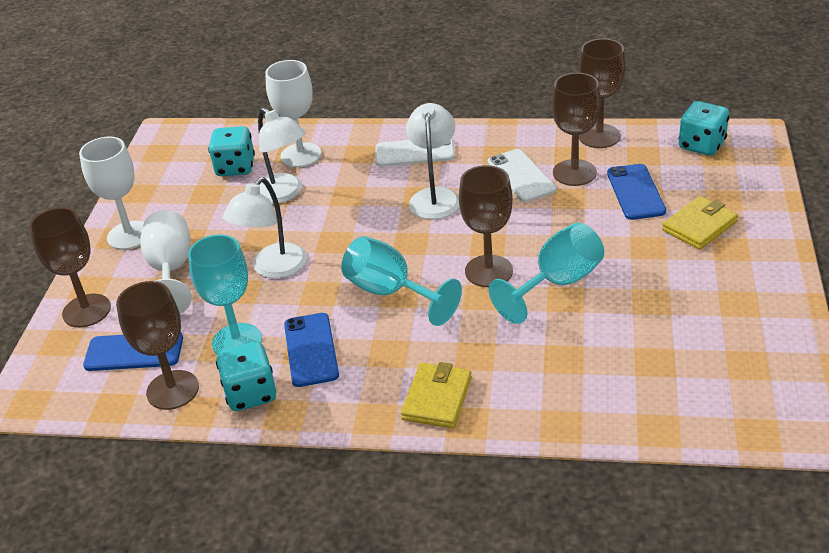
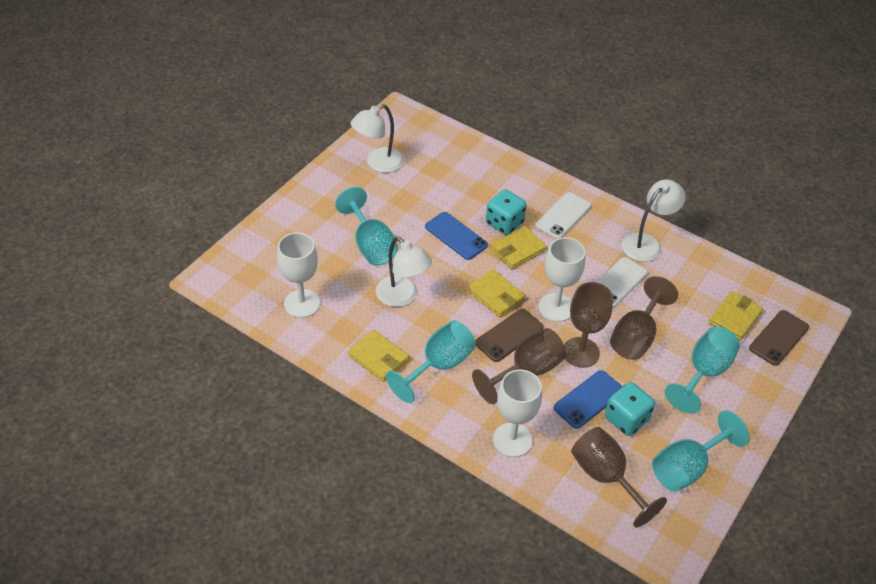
blue phone: [83,333,183,371] [284,313,339,387] [607,164,666,220] = 3 -> [425,212,488,260] [554,370,623,429] = 2
brown goblet: [29,207,111,328] [116,281,199,410] [459,165,513,287] [552,73,601,186] [578,38,626,148] = 5 -> [472,328,566,404] [564,282,613,368] [571,427,667,528] [610,276,678,360] = 4
brown phone: none = 0 -> [475,309,544,362] [749,310,809,366] = 2
turquoise dice: [208,126,255,176] [216,342,276,411] [678,101,729,155] = 3 -> [486,190,527,235] [605,382,655,436] = 2
turquoise goblet: [188,234,262,355] [341,236,462,326] [488,223,604,324] = 3 -> [335,187,398,265] [386,320,476,403] [652,410,750,492] [665,326,740,414] = 4
yellow wallet: [401,362,472,428] [662,196,738,250] = 2 -> [348,330,409,382] [468,269,525,317] [491,226,547,269] [709,291,763,340] = 4

